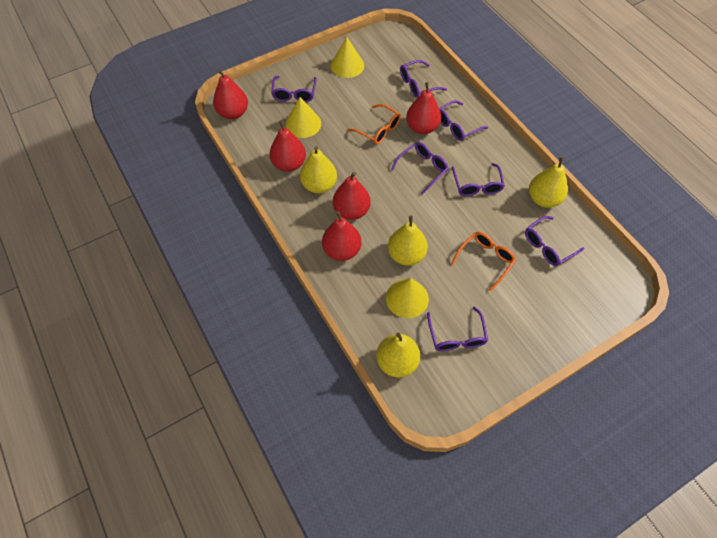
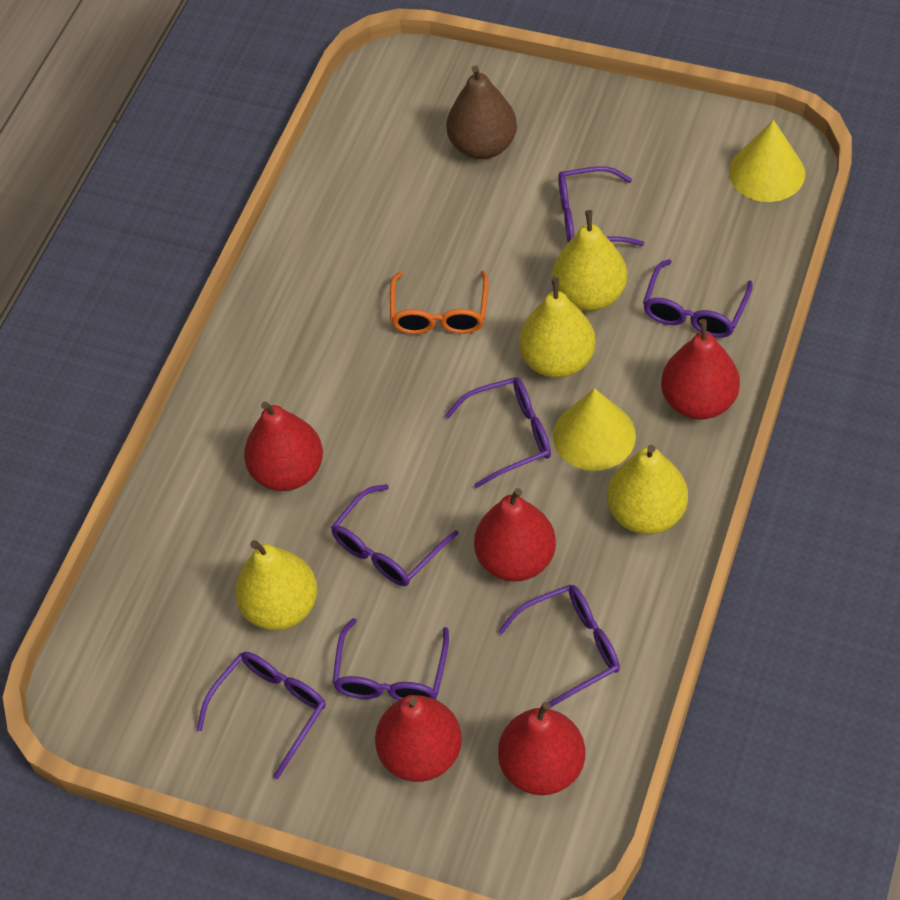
brown pear: none = 0 -> [446,66,517,159] = 1
orange glasses: [348,104,401,144] [451,232,516,291] = 2 -> [390,271,488,334] = 1
yellow cone: [285,97,321,138] [331,37,364,78] [386,278,429,318] = 3 -> [553,388,636,471] [729,120,805,202] = 2

